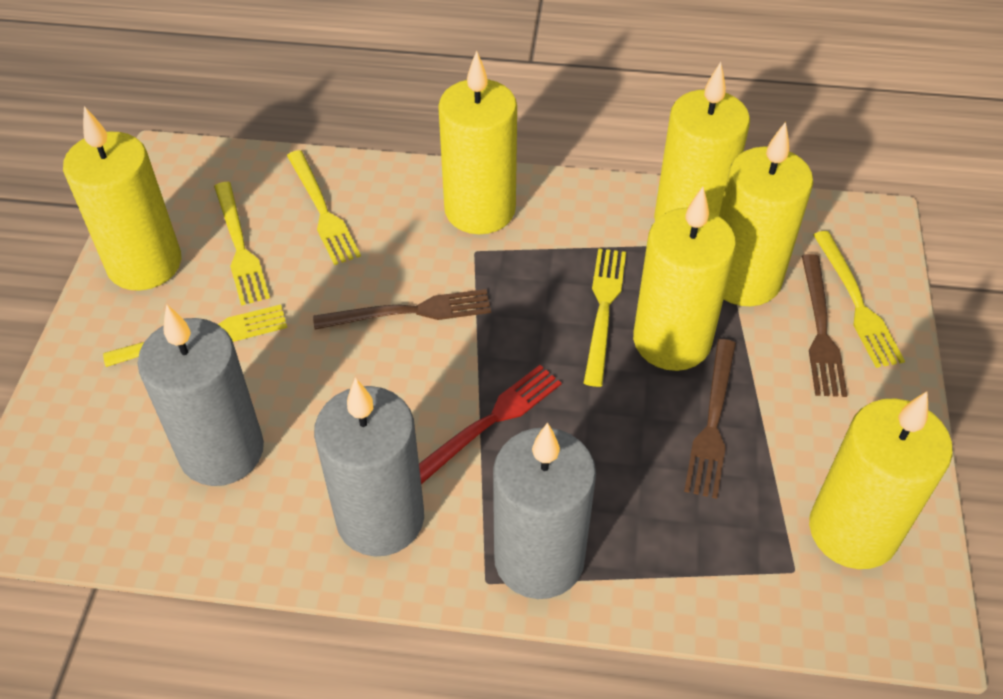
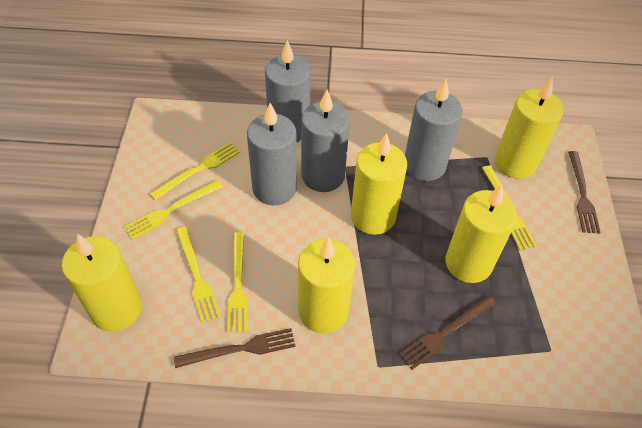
grey candle: [137,304,264,486] [314,378,424,556] [493,422,596,599] = 3 -> [247,103,297,205] [265,40,311,143] [301,90,350,192] [405,79,463,181] = 4
red fork: [419,365,561,484] = 1 -> none = 0
yellow candle: [63,106,181,290] [438,50,517,234] [633,187,736,371] [654,62,750,221] [719,122,813,306] [809,391,953,569] = 6 -> [62,234,142,332] [298,237,355,334] [351,133,407,235] [446,184,517,283] [495,76,564,179] = 5

